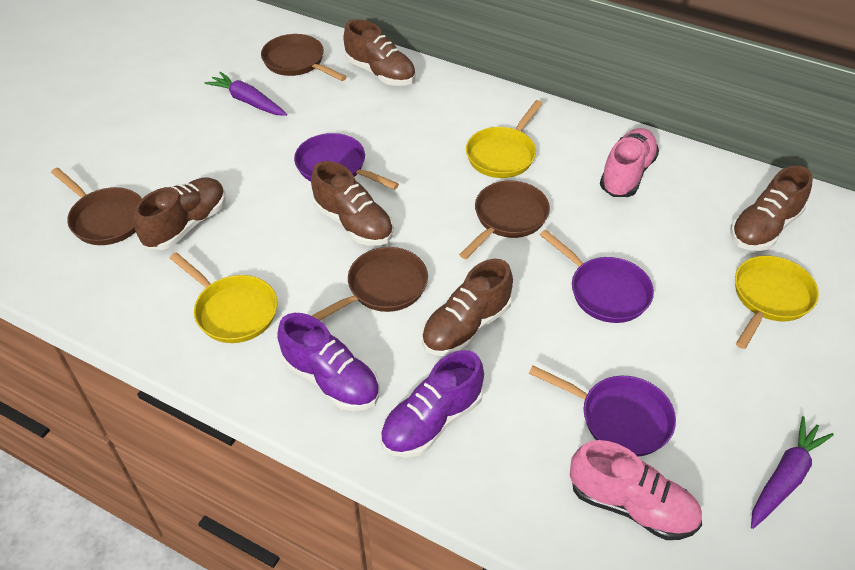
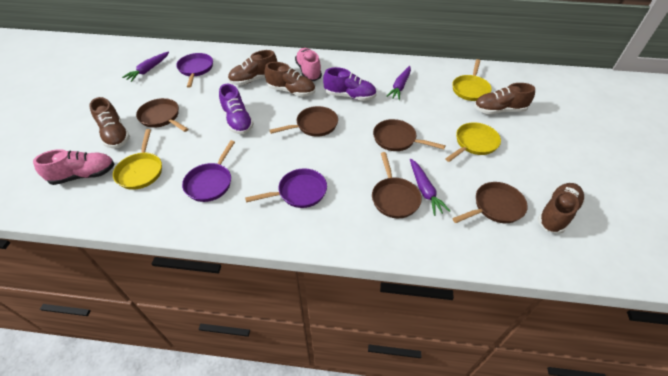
brown pan: [51,167,142,245] [261,34,347,81] [312,247,428,321] [459,181,550,259] = 4 -> [136,98,188,132] [270,106,338,137] [372,152,422,218] [373,119,446,151] [452,182,528,223] = 5
purple carrot: [205,72,287,116] [751,416,834,529] = 2 -> [122,52,169,82] [386,66,411,100] [410,159,450,216] = 3

